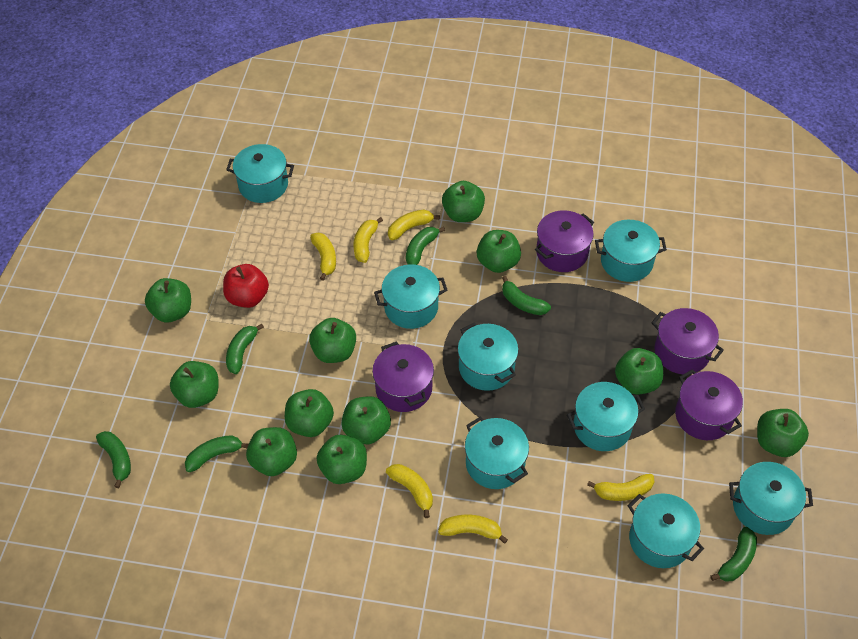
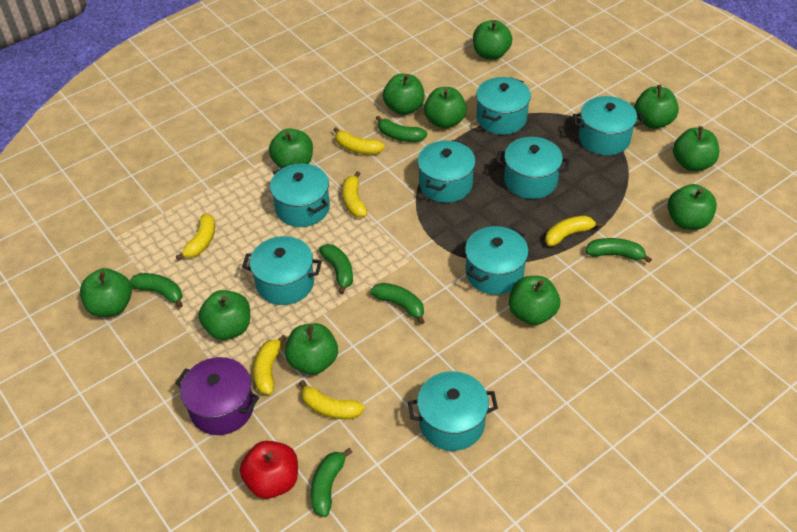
purple pot: [372,341,434,412] [535,210,594,272] [651,308,724,374] [675,369,743,440] = 4 -> [175,357,259,435] = 1

